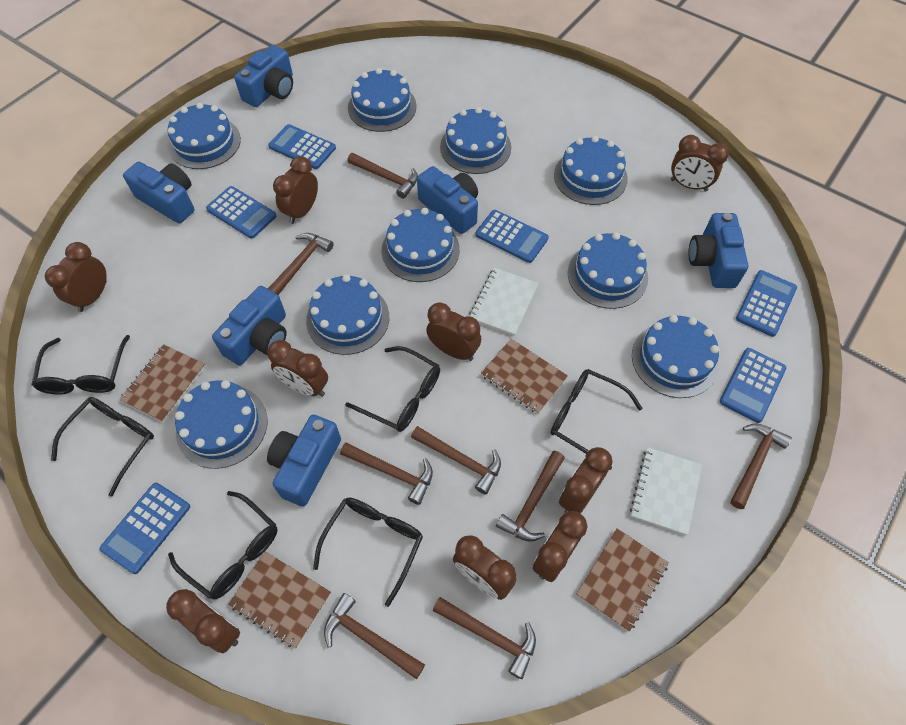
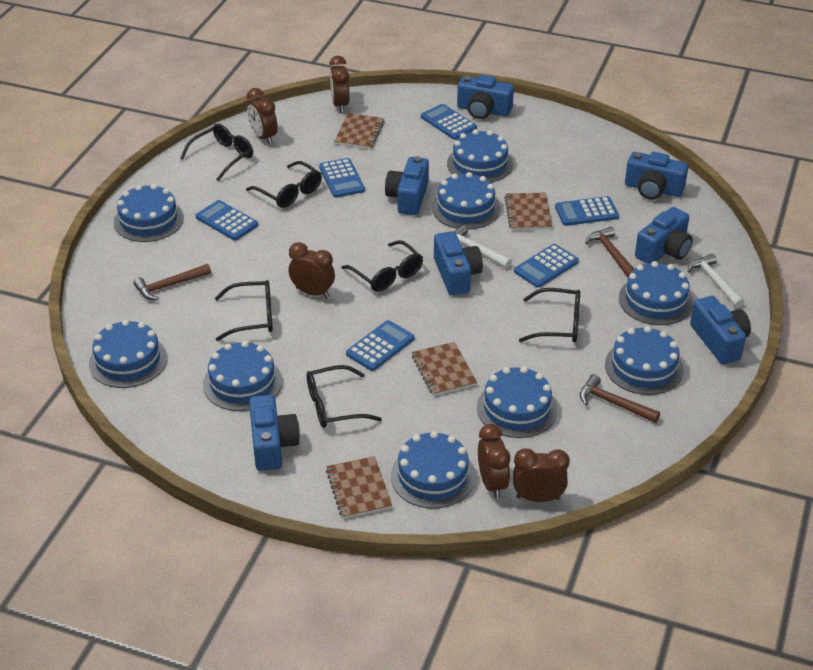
blue camera: [123,162,194,223] [212,286,287,365] [234,45,293,107] [267,415,341,507] [417,166,478,234] [688,213,749,288] = 6 -> [249,395,300,471] [385,156,429,215] [434,231,483,295] [457,75,514,119] [625,152,688,200] [635,207,693,264] [690,296,751,364] = 7
brown clock: [45,242,107,312] [166,589,240,653] [267,340,328,397] [273,156,318,224] [426,302,481,361] [453,535,516,600] [533,511,588,582] [559,447,613,514] [671,135,729,192] = 9 -> [247,88,278,145] [288,242,335,298] [329,56,350,113] [478,424,510,499] [513,448,570,502] = 5
brown hammer: [268,233,334,295] [324,593,425,679] [340,442,433,505] [348,153,418,199] [411,426,501,495] [433,597,536,679] [496,451,565,542] [730,423,792,509] = 8 -> [134,264,211,300] [580,374,660,423] [585,227,634,277] = 3
white hammer: none = 0 -> [454,225,512,269] [688,254,744,308] = 2
white notebook: [469,268,539,336] [630,447,702,535] = 2 -> none = 0

